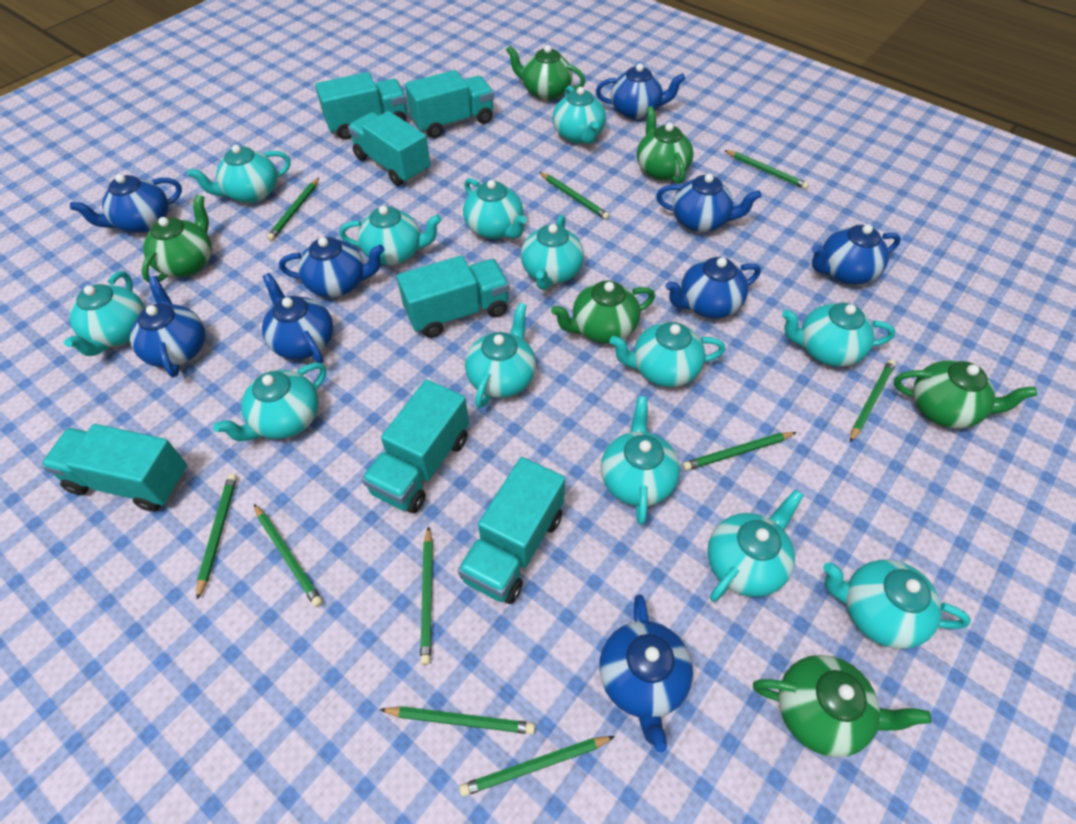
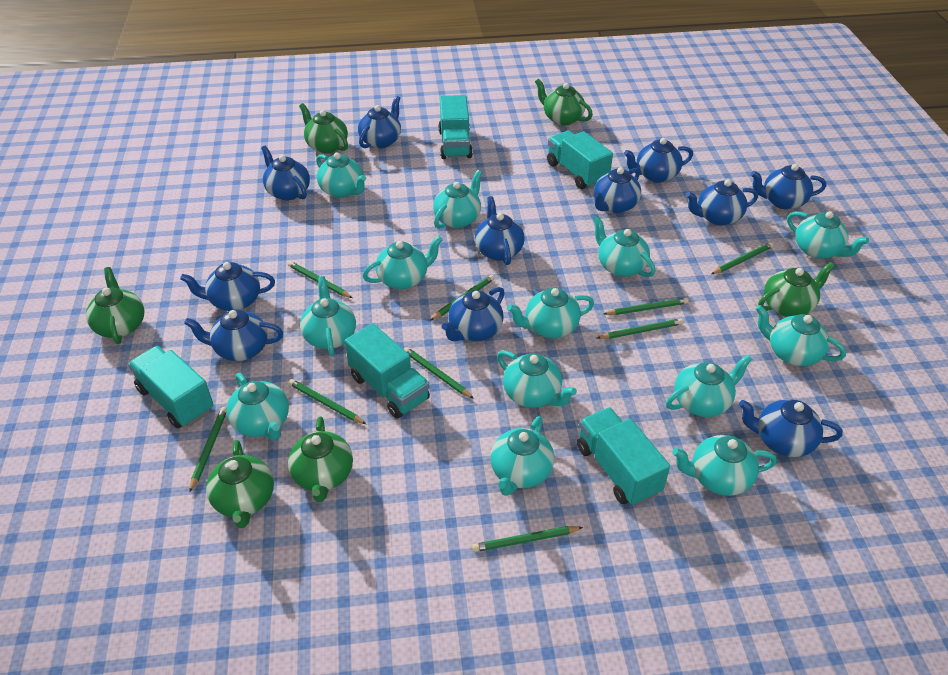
blue teapot: [70,174,182,233] [130,276,205,377] [262,273,333,363] [279,237,385,297] [596,63,686,119] [599,595,693,752] [656,174,762,232] [666,257,761,318] [812,224,901,284] = 9 -> [180,262,275,311] [184,309,283,361] [261,146,310,201] [358,96,401,148] [442,287,504,341] [475,196,525,265] [593,167,641,213] [624,138,693,183] [686,179,758,226] [739,400,843,457] [751,164,826,210] = 11
green pencil: [196,473,237,600] [254,504,323,607] [267,178,319,241] [379,706,535,734] [420,526,433,665] [459,736,615,797] [539,172,610,220] [682,432,797,471] [725,150,809,189] [850,359,896,442] = 10 -> [189,407,227,493] [288,261,352,298] [288,379,366,424] [404,347,474,399] [431,275,494,320] [472,526,583,552] [597,318,683,339] [604,298,688,315] [711,242,774,274] = 9
turquoise truck: [41,424,187,512] [315,72,407,140] [348,111,430,186] [362,379,469,513] [397,255,510,338] [405,70,494,138] [458,457,565,604] = 7 -> [128,346,214,428] [345,323,430,419] [438,95,473,159] [547,130,613,189] [577,407,670,506] = 5

